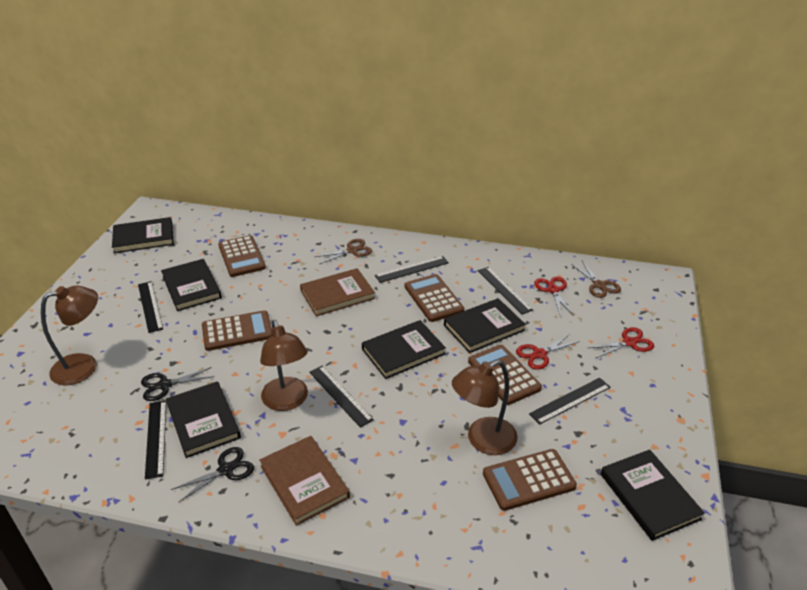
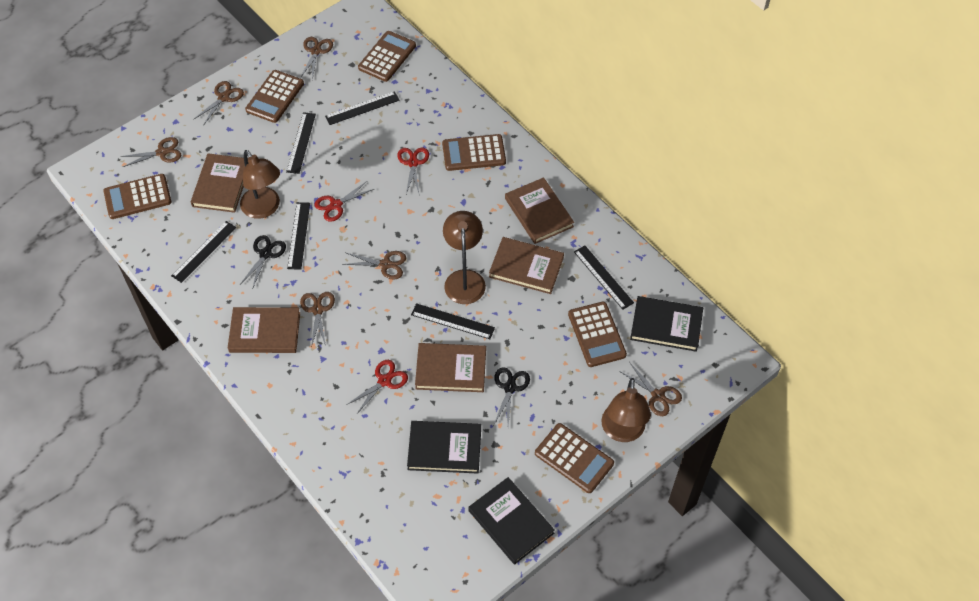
black book: [112,217,174,253] [161,259,222,311] [166,381,241,458] [362,320,446,379] [444,298,526,353] [601,449,705,541] = 6 -> [407,421,481,474] [468,477,555,565] [630,296,703,352] = 3
brown book: [259,436,350,526] [300,268,375,316] = 2 -> [191,153,249,213] [228,307,300,353] [415,343,486,392] [489,237,564,294] [505,177,574,244] = 5
brown calculator: [202,310,272,351] [218,235,266,277] [405,274,464,322] [468,345,542,405] [483,449,577,511] = 5 -> [103,174,171,219] [245,70,304,123] [358,31,416,82] [442,134,506,171] [535,423,614,493] [568,302,627,367] = 6
brown scissors: [315,239,372,264] [571,261,621,298] = 2 -> [120,137,181,167] [193,81,244,126] [300,37,333,80] [300,292,335,348] [342,251,406,279] [619,362,682,416] = 6

